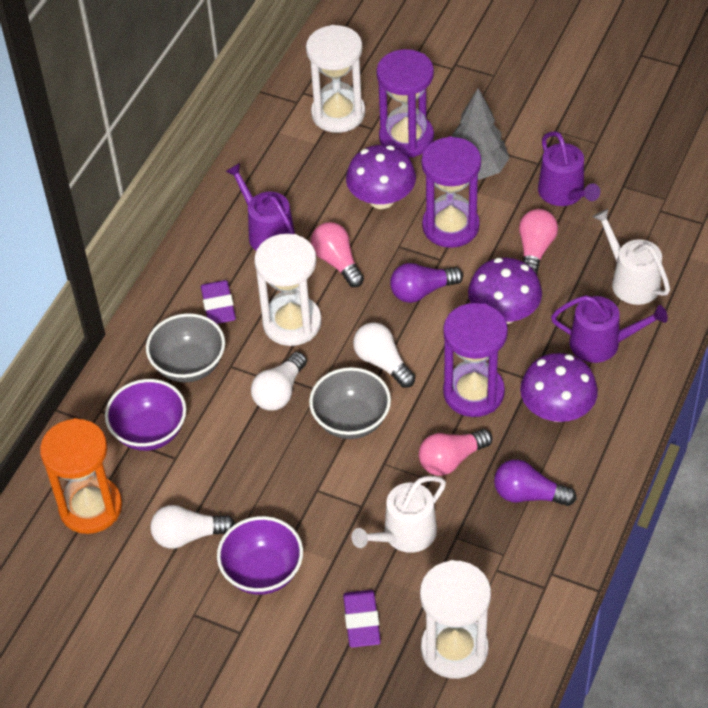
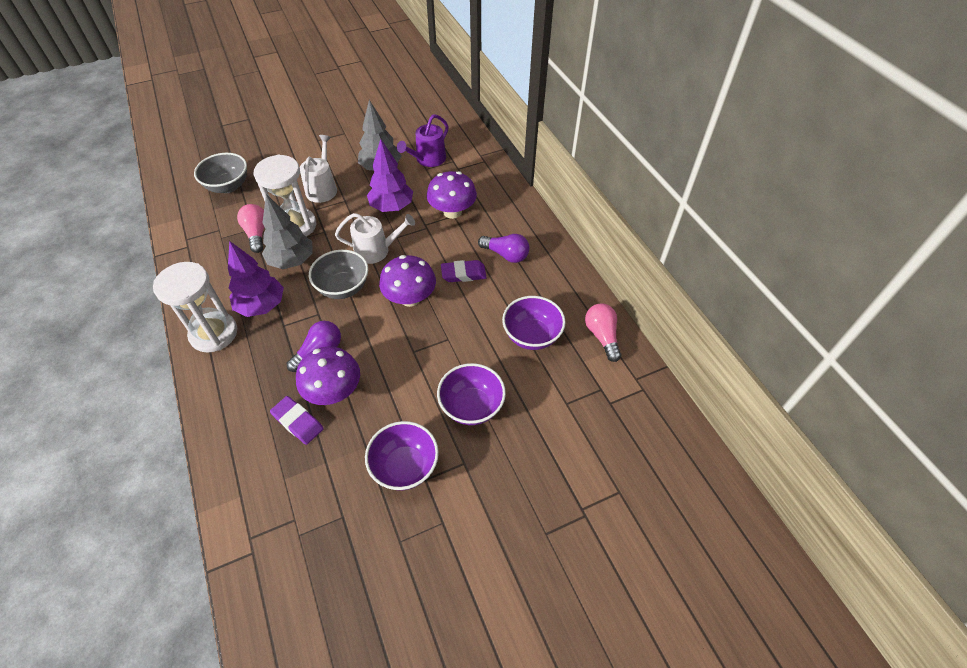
grey tree: [452,88,510,180] = 1 -> [262,194,312,269] [358,100,401,170] = 2
orange hourglass: [40,418,122,534] = 1 -> none = 0
pink light bulb: [311,222,364,287] [419,429,492,476] [519,209,558,274] = 3 -> [237,204,264,253] [585,303,621,362] = 2
purple bowl: [105,379,186,451] [217,516,303,595] = 2 -> [365,421,439,490] [437,363,506,425] [502,296,566,350] = 3
purple hourglass: [376,49,434,158] [421,136,481,248] [443,303,508,417] = 3 -> none = 0
purple tree: none = 0 -> [228,241,284,317] [367,139,413,212] = 2
purple watering can: [225,163,295,251] [538,131,600,206] [551,295,668,363] = 3 -> [397,114,449,167] = 1
white hourglass: [254,234,322,346] [306,25,365,133] [420,560,491,679] = 3 -> [153,262,237,353] [254,155,316,237] = 2
white light bulb: [151,505,235,548] [251,352,307,411] [353,322,415,388] = 3 -> none = 0

